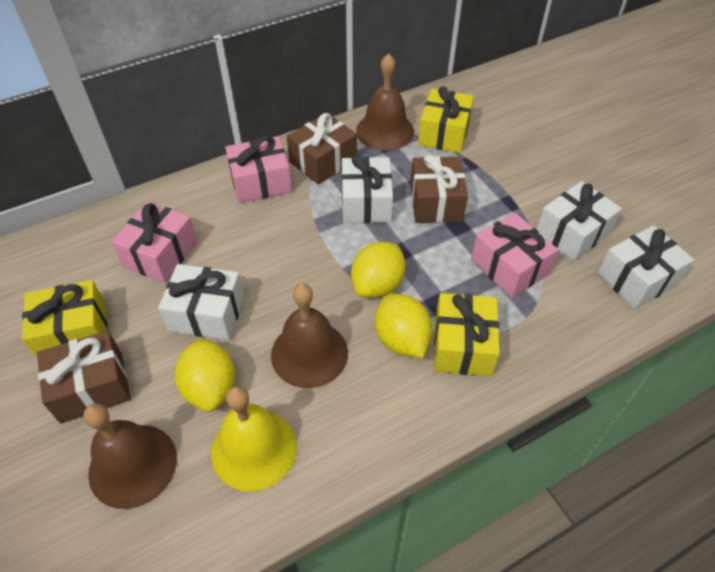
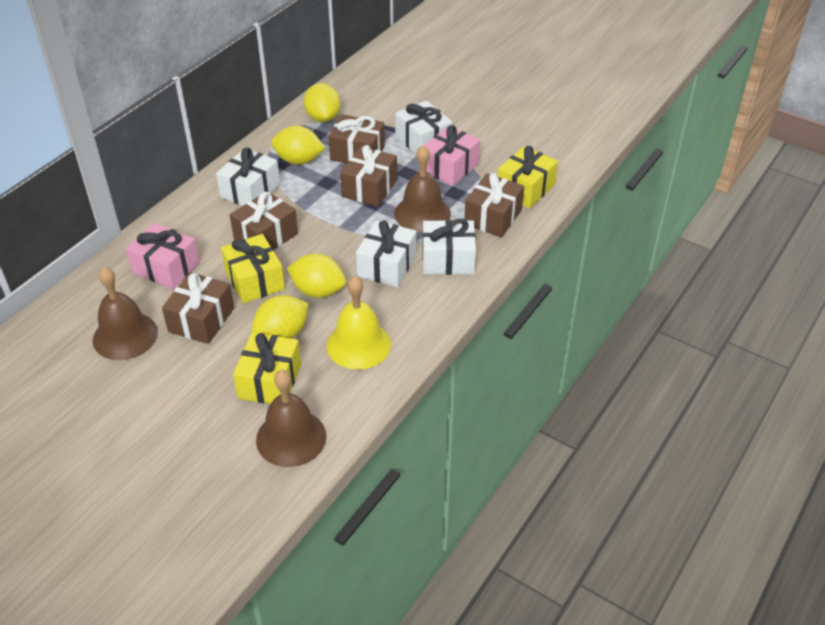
brown gift: [37,330,131,423] [287,113,357,185] [410,155,468,223] = 3 -> [162,272,234,344] [230,191,298,250] [328,114,385,163] [340,145,397,207] [464,173,524,238] = 5
pink gift: [111,202,198,283] [225,136,292,203] [471,213,558,298] = 3 -> [126,223,200,289] [424,125,480,186] = 2
yellow lemon: [175,338,235,412] [351,242,406,298] [375,294,433,358] = 3 -> [252,295,309,339] [271,126,325,165] [287,254,346,298] [304,83,340,122] = 4

